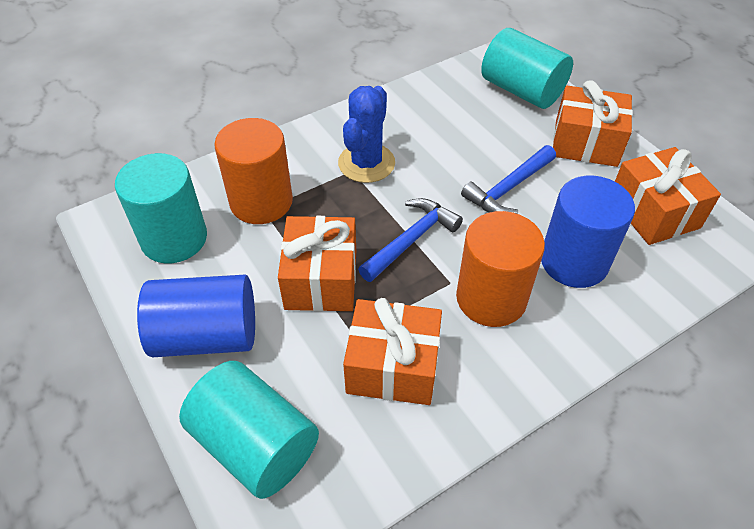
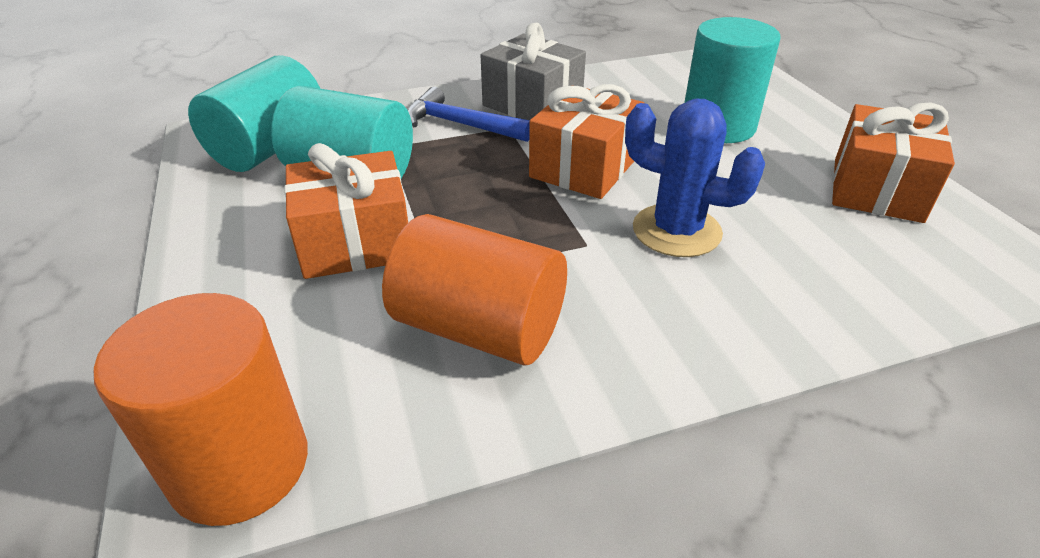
blue cylinder: [137,275,255,357] [541,176,635,288] = 2 -> none = 0
blue hammer: [358,198,463,282] [461,145,556,214] = 2 -> [408,87,530,142] = 1
grey gift: none = 0 -> [481,23,586,120] = 1
orange gift: [278,216,356,311] [343,298,442,405] [553,80,633,167] [615,147,721,245] = 4 -> [284,143,408,279] [529,84,644,199] [832,103,955,223] = 3

